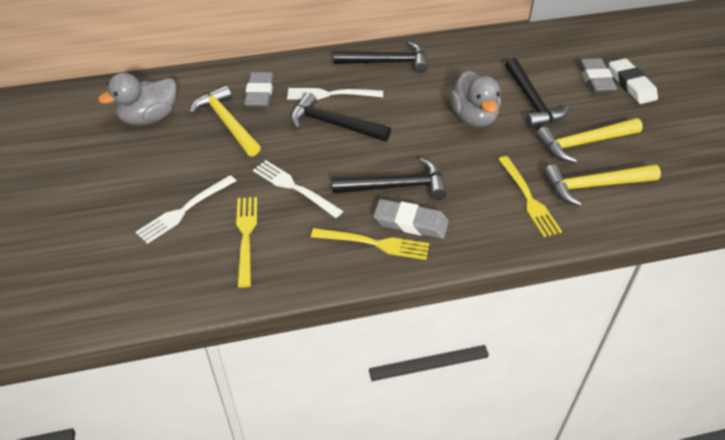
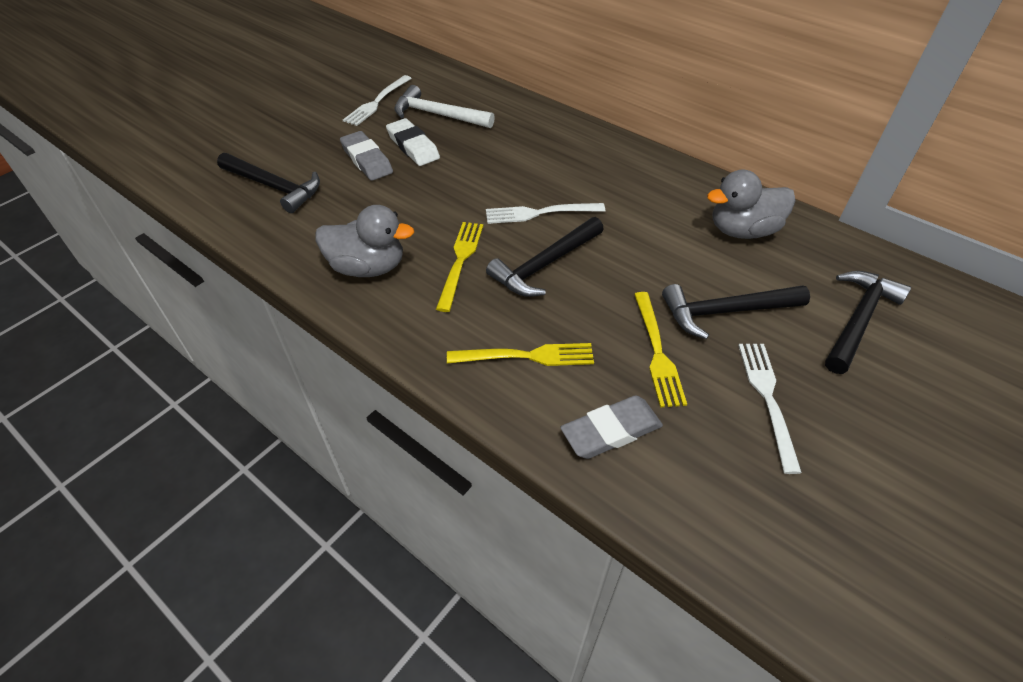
grey eraser: [244,72,274,107] [373,199,449,239] [577,58,617,93] = 3 -> [340,131,393,181] [560,395,663,459] = 2
white hammer: none = 0 -> [394,85,495,128] = 1
yellow hammer: [189,85,261,157] [536,118,643,163] [543,165,661,206] = 3 -> none = 0

